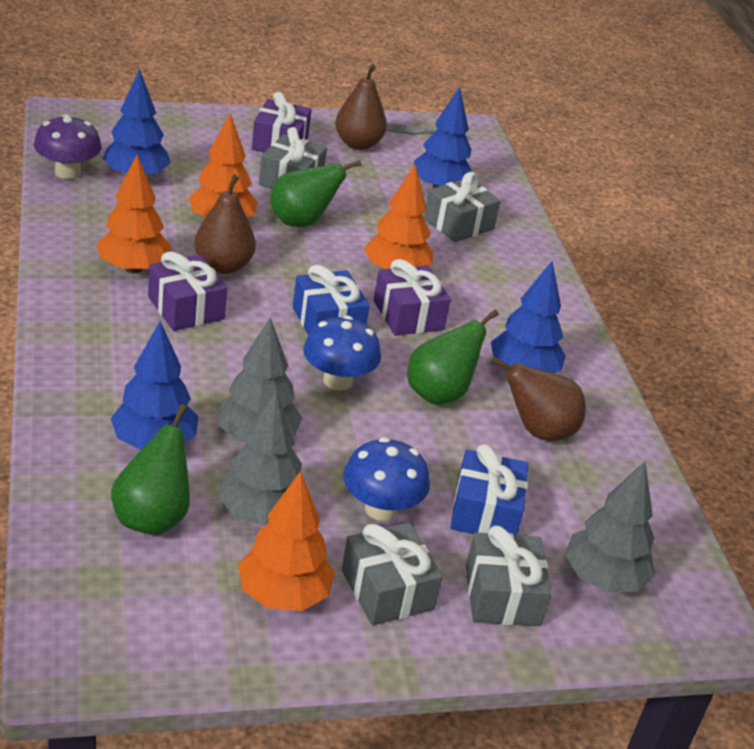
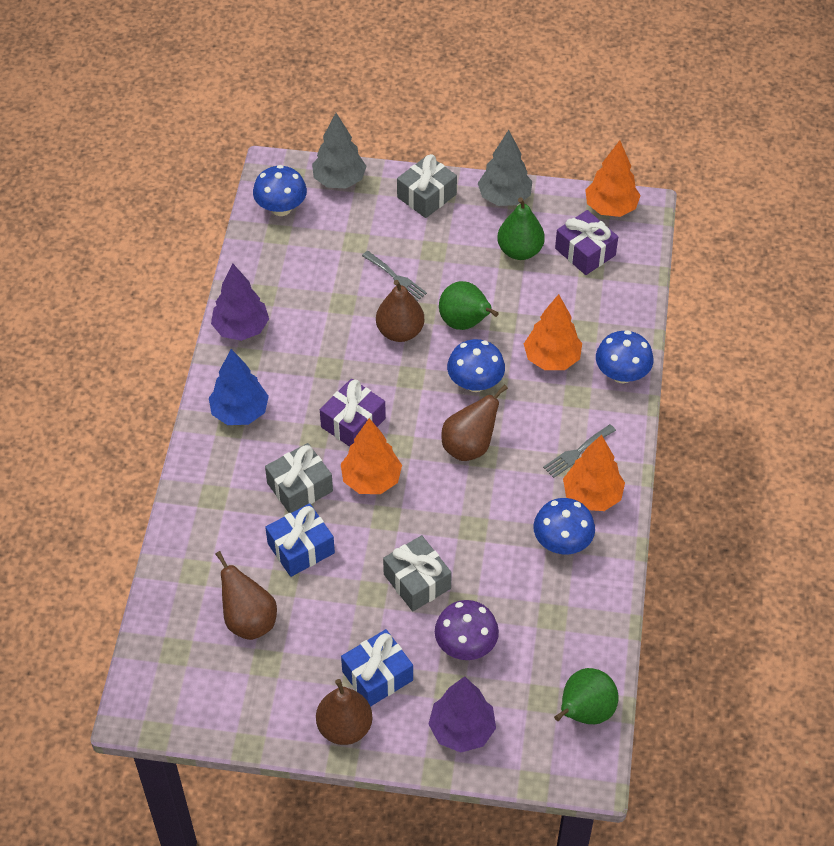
blue mushroom: [303,316,381,390] [343,437,430,521] = 2 -> [253,165,307,216] [447,339,505,392] [533,498,595,554] [596,330,653,383] = 4
blue tree: [102,68,171,174] [110,321,198,450] [413,87,472,188] [490,261,566,373] = 4 -> [209,349,269,425] = 1
brown pear: [194,175,256,274] [335,64,387,150] [491,356,586,441] = 3 -> [216,551,277,640] [316,679,373,745] [376,280,424,342] [441,384,508,461] = 4
grey fork: [386,122,469,139] = 1 -> [362,251,427,301] [543,424,616,478] = 2
grey gift: [259,127,327,189] [341,523,443,626] [424,172,501,242] [466,525,552,626] = 4 -> [265,443,333,513] [383,535,452,611] [397,154,457,218] = 3
grey tree: [218,317,303,443] [218,392,302,526] [565,461,656,593] = 3 -> [312,113,367,188] [478,130,532,206] = 2
purple gift: [148,251,227,331] [252,92,311,152] [374,259,451,336] = 3 -> [320,379,386,447] [555,210,618,275] = 2
purple tree: none = 0 -> [211,264,269,341] [428,676,496,753] = 2

